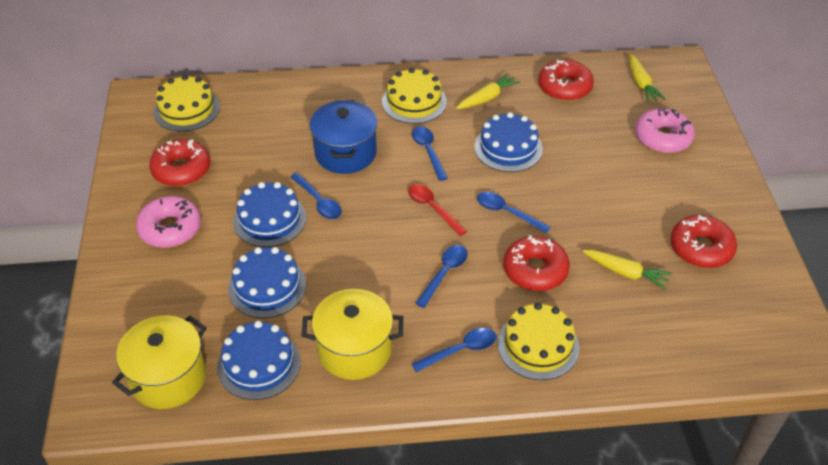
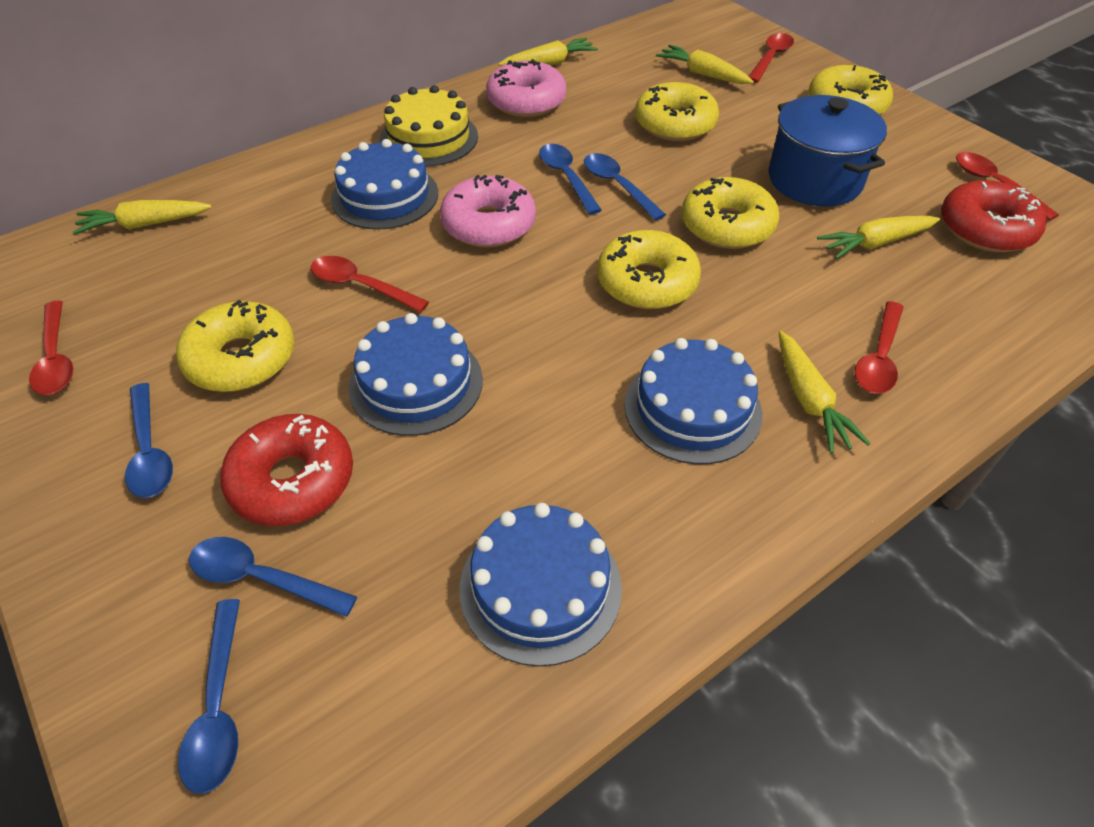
red donut: [149,139,211,187] [503,235,570,291] [538,59,594,101] [670,215,737,268] = 4 -> [220,414,353,526] [941,180,1047,253] = 2
red spoon: [408,184,467,236] = 1 -> [29,301,74,395] [311,256,429,312] [749,33,794,83] [855,301,904,394] [956,152,1059,221] = 5
yellow cake: [154,75,220,132] [382,68,447,124] [497,303,579,380] = 3 -> [380,85,478,167] = 1
yellow carrot: [456,73,520,109] [582,250,672,290] [629,54,665,103] = 3 -> [73,200,212,235] [498,38,598,66] [656,45,754,84] [779,331,870,454] [817,216,940,259] = 5
yellow donut: none = 0 -> [176,300,294,392] [597,230,701,309] [635,82,719,141] [682,177,779,249] [808,65,893,115] = 5
yellow pot: [112,316,207,409] [301,289,403,380] = 2 -> none = 0

